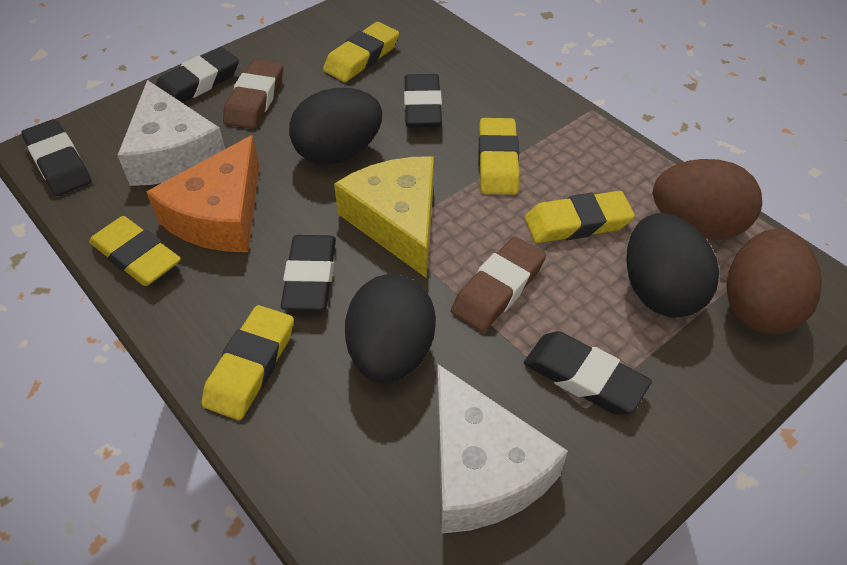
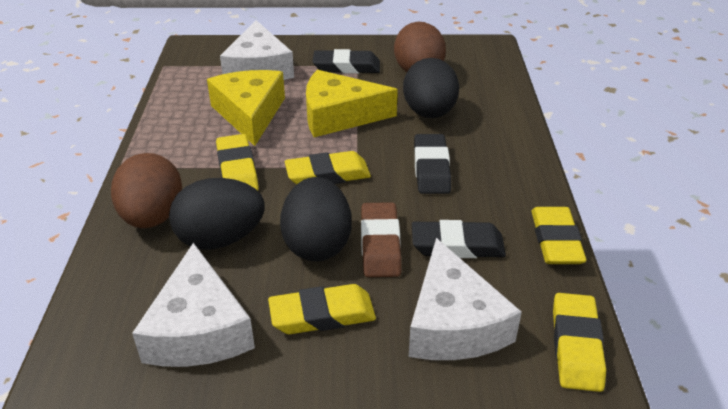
black eraser: [21,119,91,196] [156,47,239,102] [281,235,336,311] [404,74,442,128] [524,331,652,415] = 5 -> [313,49,380,74] [412,220,506,258] [414,134,451,194] = 3
brown eraser: [223,59,283,129] [451,237,546,332] = 2 -> [361,202,401,277] = 1
orange cheese: [146,135,259,252] = 1 -> none = 0
white cheese: [118,80,225,186] [437,364,568,533] = 2 -> [132,243,255,367] [220,20,294,80] [408,238,522,360] = 3
yellow cheese: [334,156,434,278] = 1 -> [207,70,285,146] [306,70,398,137] = 2

